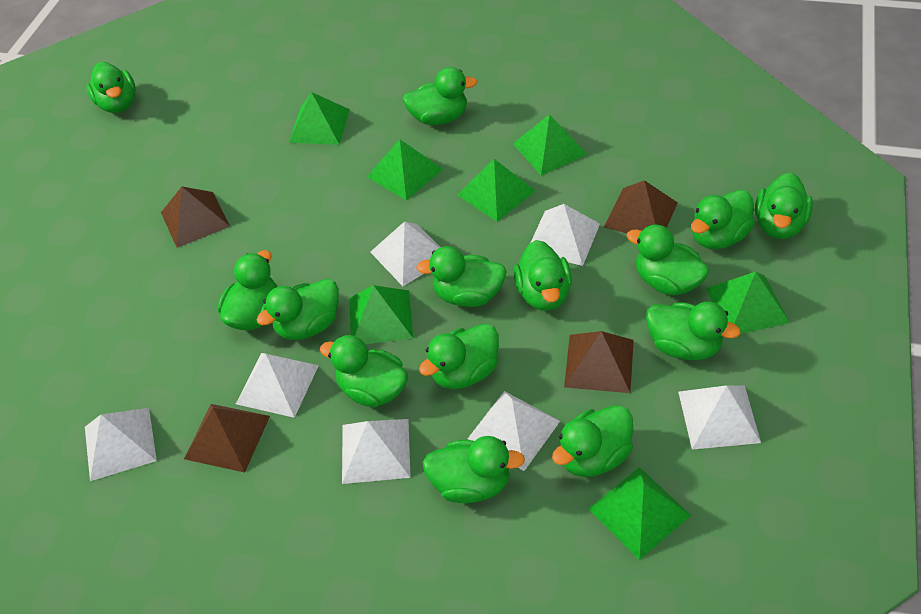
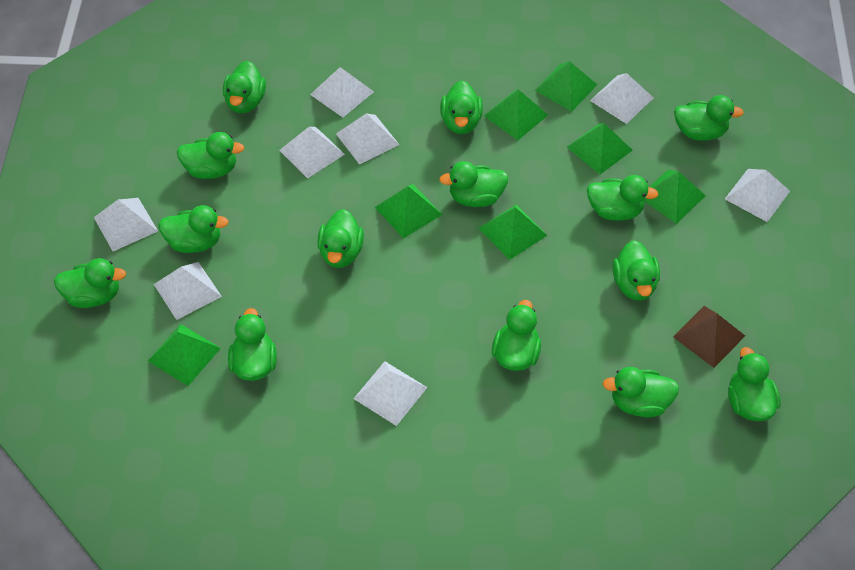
brown pyramid: [161,187,230,248] [184,404,270,473] [564,331,634,393] [604,180,678,234] = 4 -> [673,306,745,368] = 1
white pyramid: [85,408,157,481] [236,353,319,418] [342,419,411,484] [371,221,441,286] [468,391,560,471] [531,204,600,266] [678,385,761,450] = 7 -> [94,198,158,251] [154,262,222,320] [279,127,345,178] [310,67,374,117] [336,113,399,164] [354,361,427,426] [590,73,654,124] [725,169,790,222] = 8

